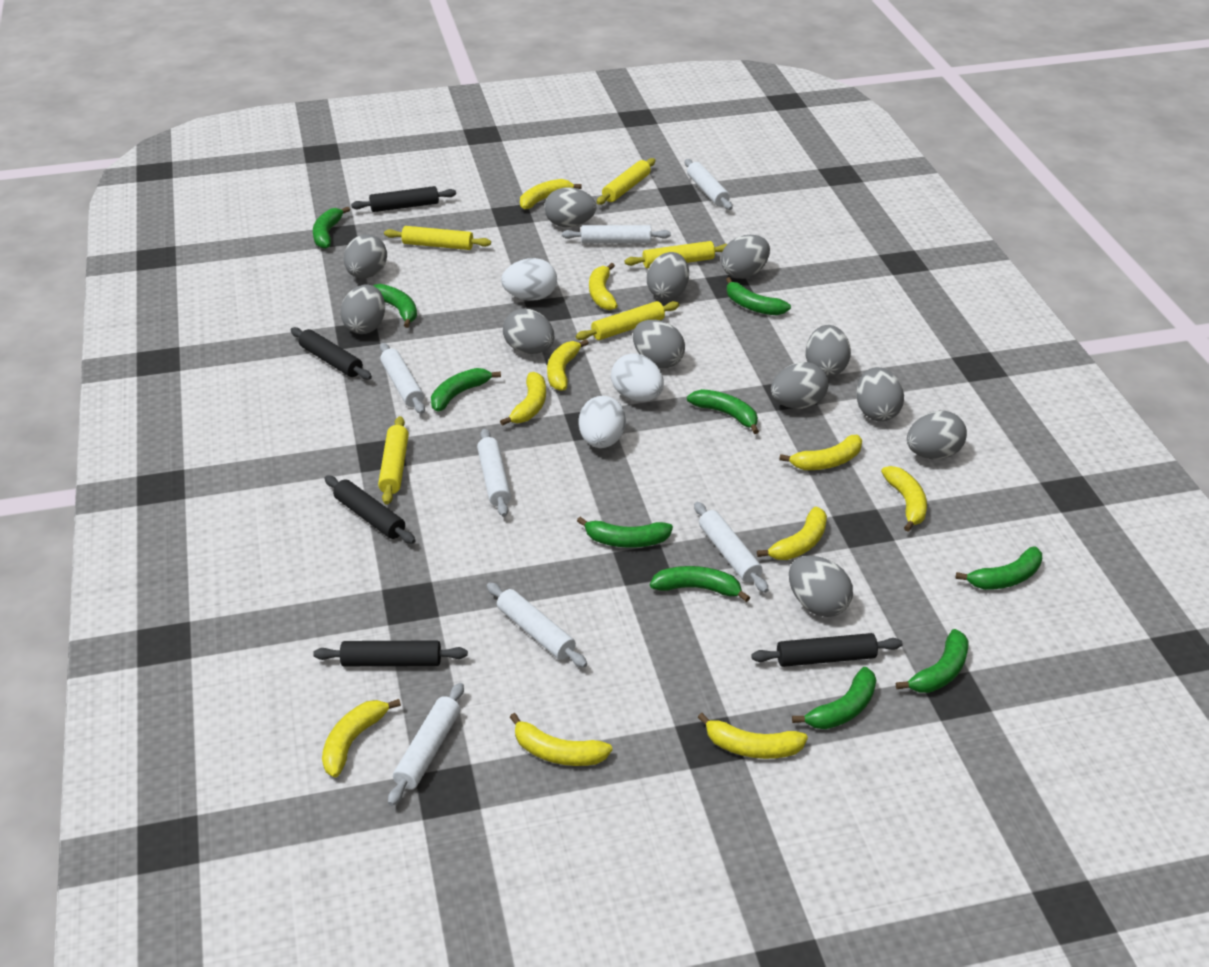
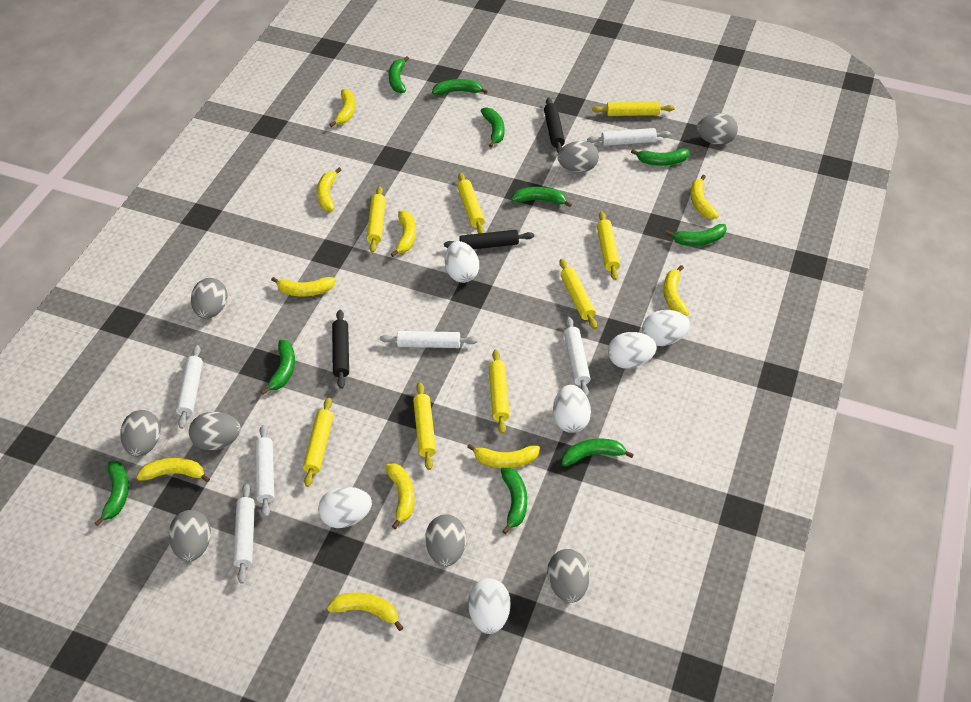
black rolling pin: [291,327,372,380] [313,640,468,666] [324,475,415,544] [351,186,456,212] [751,633,903,667] = 5 -> [332,310,349,389] [444,230,534,249] [544,97,565,153] = 3
grey egg: [340,284,385,334] [344,234,387,278] [503,309,554,354] [544,187,597,227] [633,320,685,368] [647,252,689,300] [721,235,770,279] [771,362,829,409] [789,556,853,617] [806,325,851,377] [856,367,904,421] [907,411,967,459] = 12 -> [120,410,161,457] [169,510,211,561] [189,412,241,450] [191,278,227,319] [425,514,466,567] [547,549,590,603] [557,141,599,172] [697,113,738,145] = 8
white egg: [501,258,557,301] [579,396,626,448] [611,354,664,402] = 3 -> [318,487,372,528] [445,241,479,283] [468,578,510,634] [553,385,591,433] [608,332,657,369] [642,310,690,346] = 6
white rolling pin: [380,343,425,414] [388,683,464,806] [477,429,511,517] [487,582,587,668] [562,225,671,244] [685,159,733,210] [694,502,769,593] = 7 -> [176,345,203,429] [233,483,255,584] [255,425,274,517] [380,331,478,348] [564,317,590,396] [587,128,671,146] = 6
yellow rolling pin: [378,416,409,505] [384,226,491,250] [576,301,679,340] [597,158,655,205] [625,241,727,268] = 5 -> [303,398,333,487] [367,187,386,253] [413,383,436,470] [457,173,485,234] [489,349,510,434] [559,259,597,329] [592,101,675,116] [597,212,620,280] = 8

